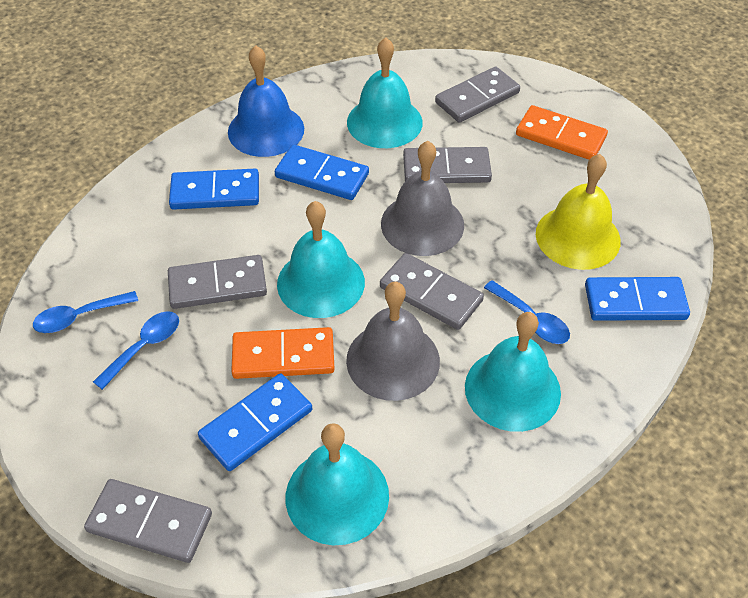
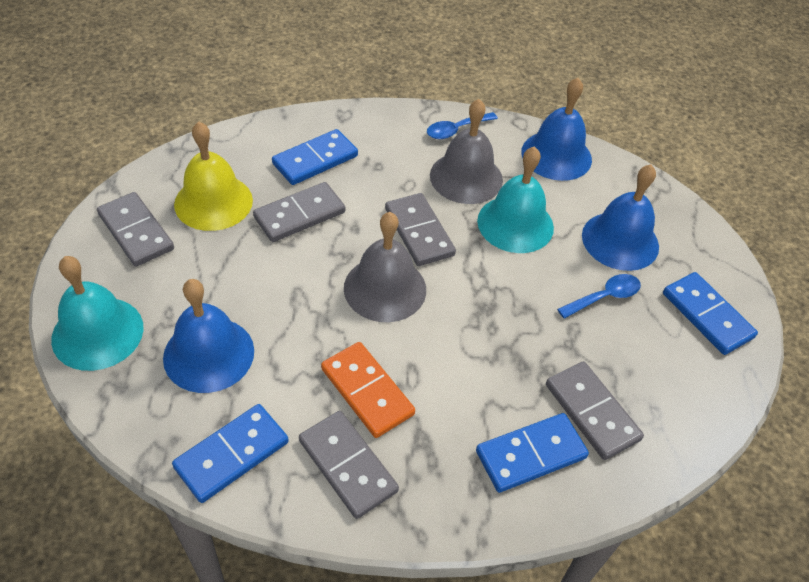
blue bell: [228,45,304,157] = 1 -> [163,279,254,393] [521,78,592,181] [582,164,659,271] = 3
blue spoon: [33,291,138,333] [93,311,179,390] [484,280,570,344] = 3 -> [427,112,498,139] [557,274,641,319] = 2
orange domino: [231,327,335,379] [516,105,608,160] = 2 -> [321,342,415,438] = 1
turquoise bell: [277,201,365,318] [286,423,389,545] [347,37,423,148] [465,312,561,432] = 4 -> [51,256,144,371] [477,146,554,253] = 2

